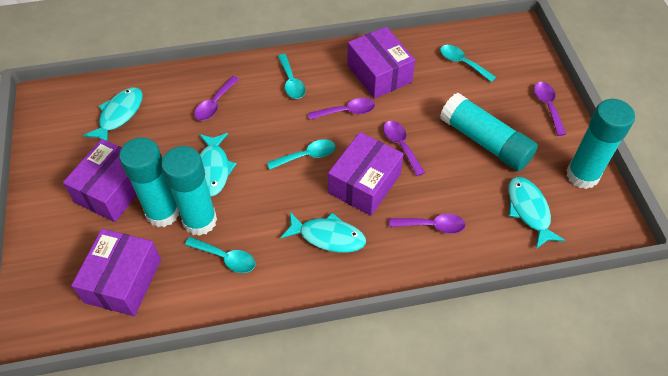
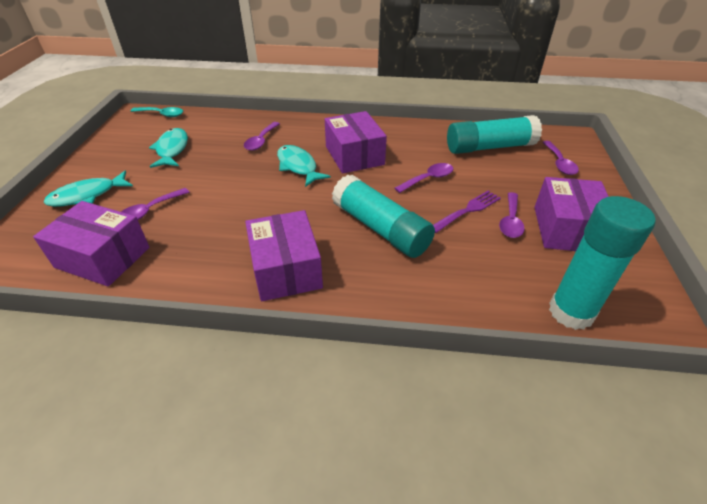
purple fork: none = 0 -> [433,191,501,233] = 1
turquoise fish: [83,87,143,141] [199,133,237,197] [280,212,366,253] [508,177,565,249] = 4 -> [43,171,133,207] [149,128,188,168] [277,145,331,187] = 3
turquoise glue stick: [119,138,179,227] [161,146,217,236] [440,93,538,171] [566,99,635,189] = 4 -> [332,175,435,258] [447,115,542,154] [549,196,655,330] = 3
turquoise spoon: [185,237,256,273] [267,139,335,170] [278,54,306,99] [440,45,496,82] = 4 -> [131,107,183,117] = 1

